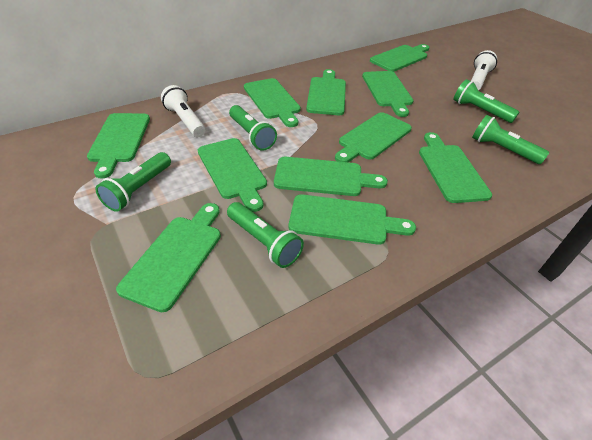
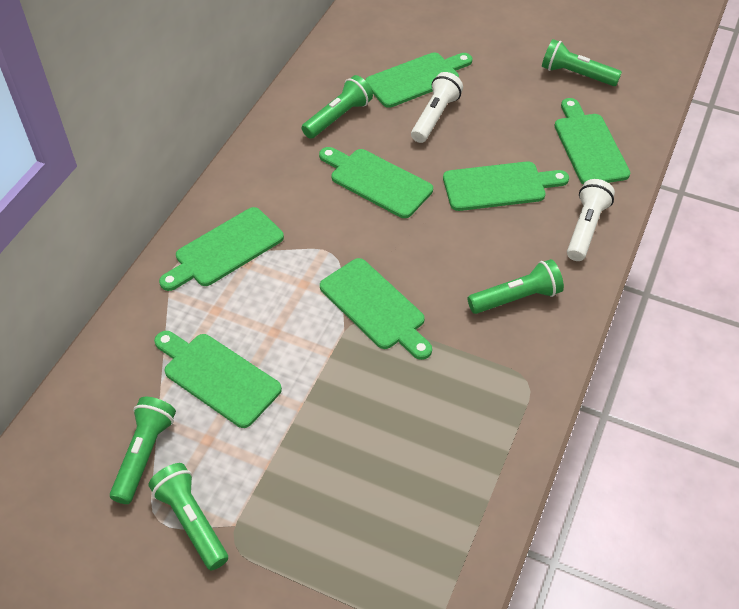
green cutting board: [87,113,150,179] [116,203,221,312] [198,138,267,212] [244,78,301,127] [274,157,388,196] [289,194,416,245] [306,69,346,115] [335,112,412,162] [362,71,414,117] [370,44,429,72] [419,132,492,203] = 11 -> [154,331,282,428] [159,207,284,291] [319,147,433,218] [320,258,432,360] [365,52,472,108] [443,161,569,211] [554,98,630,184] = 7

